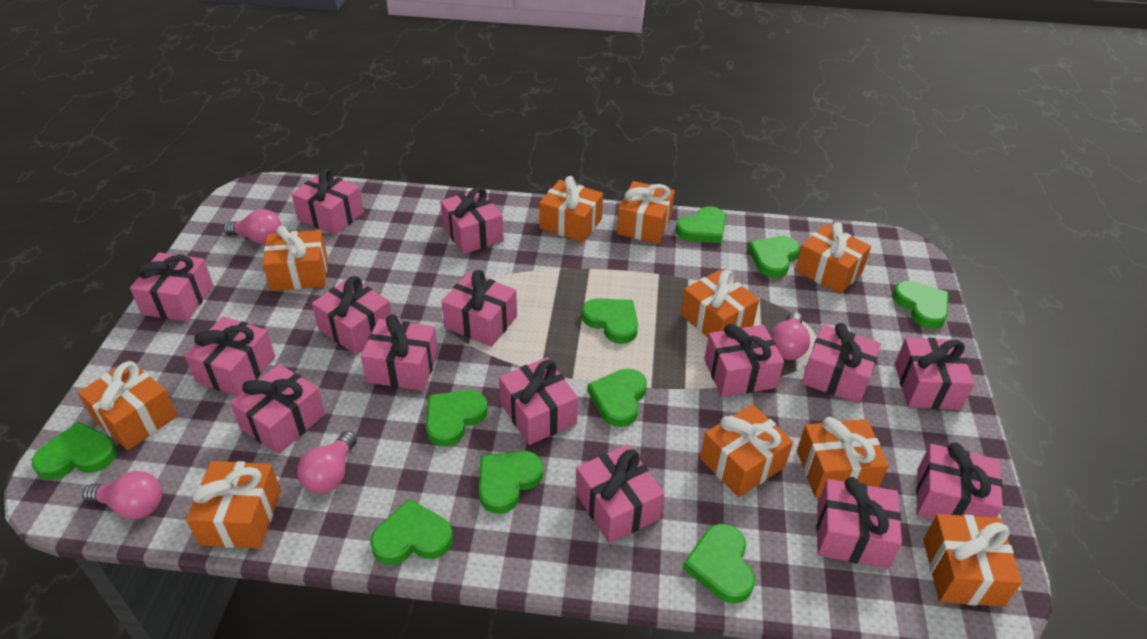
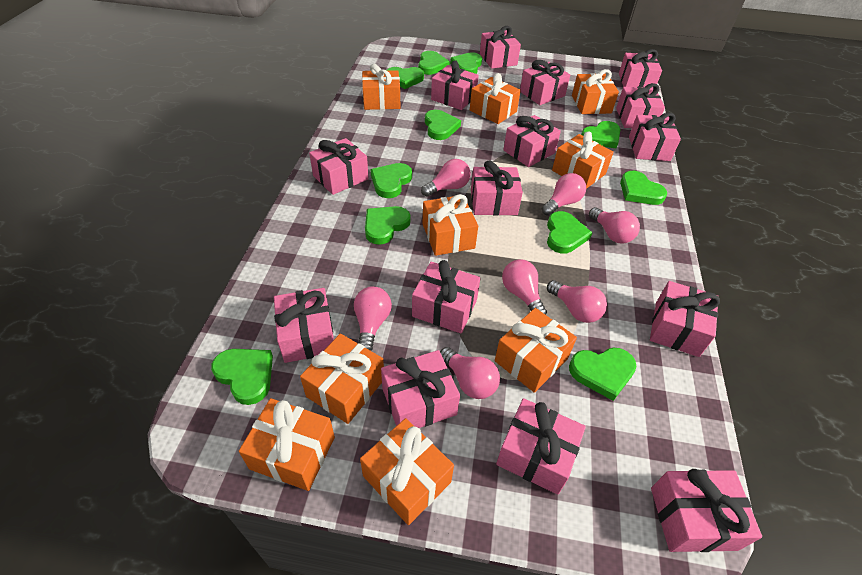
green heart: [32,421,117,480] [370,499,453,565] [426,390,488,447] [479,451,543,514] [582,298,638,344] [588,369,647,427] [676,206,726,243] [683,524,755,603] [748,236,800,278] [893,281,949,329] = 10 -> [211,349,273,405] [365,206,410,245] [370,163,412,198] [387,67,424,89] [418,51,450,75] [425,110,461,140] [450,52,482,74] [547,211,592,254] [569,347,637,401] [581,121,621,148] [620,171,667,205] = 11
orange gift: [78,360,178,450] [186,461,281,549] [263,226,327,291] [539,176,603,243] [617,181,675,244] [681,270,759,337] [700,404,793,497] [795,222,871,294] [797,417,889,497] [923,514,1022,607] = 10 -> [239,398,335,491] [300,334,384,424] [360,418,454,525] [362,64,400,110] [423,194,478,256] [470,73,521,124] [495,308,577,393] [552,132,614,189] [572,69,619,114] = 9
pink light bulb: [82,471,162,519] [224,209,282,245] [297,431,357,494] [770,312,810,360] = 4 -> [354,286,392,351] [421,159,471,197] [440,347,500,399] [502,259,547,315] [542,173,586,216] [547,280,607,323] [589,207,640,244] = 7

